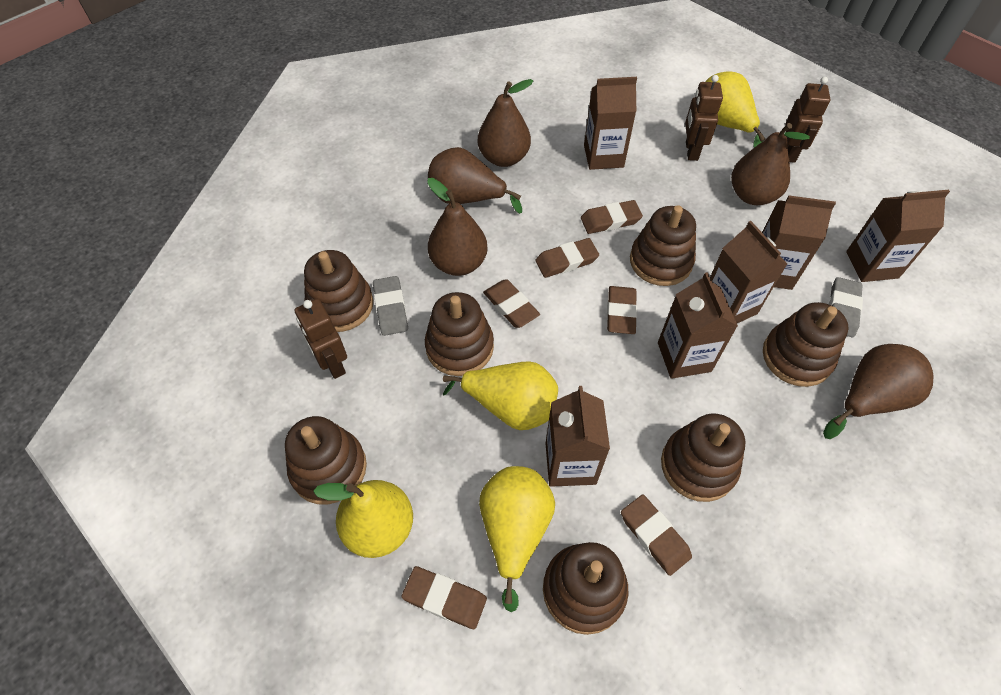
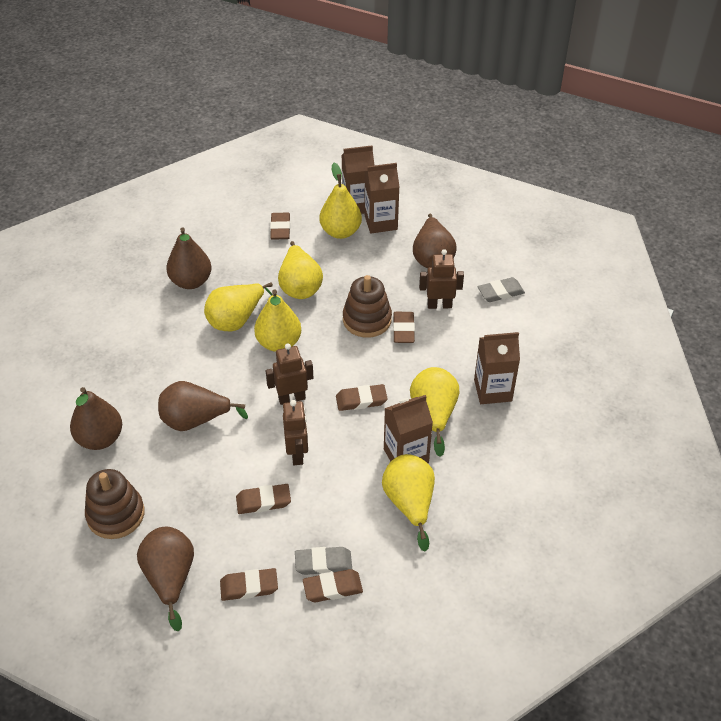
brown carton: [546,386,610,487] [584,77,637,170] [658,272,738,379] [710,221,787,323] [762,195,836,290] [846,190,950,282] = 6 -> [342,146,375,214] [364,163,399,233] [384,395,433,463] [474,332,520,404] = 4
brown stacking toy: [285,416,367,505] [304,250,373,332] [425,292,494,376] [543,542,628,635] [630,205,696,286] [661,414,746,502] [763,302,849,387] = 7 -> [85,469,145,539] [343,275,392,338] = 2
yellow pear: [313,480,413,558] [443,361,558,430] [479,466,555,612] [705,72,765,148] = 4 -> [204,283,273,331] [254,289,301,352] [278,241,323,299] [319,162,362,239] [382,454,435,552] [410,367,459,457] = 6

